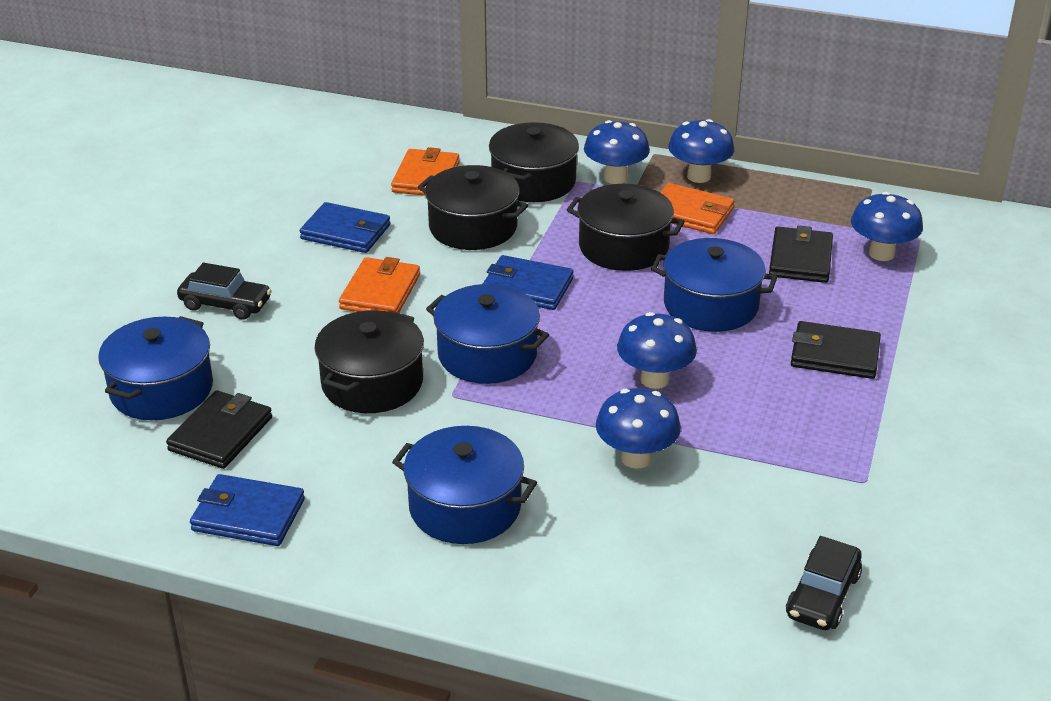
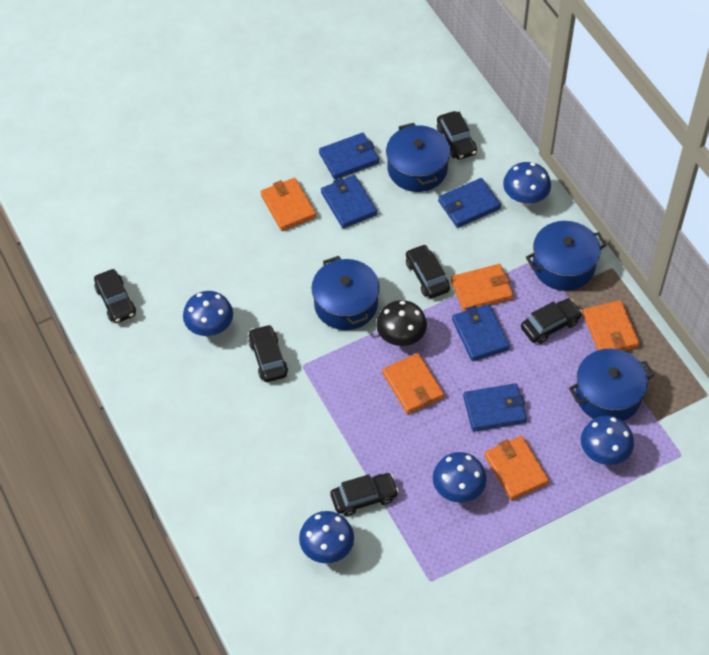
black car: [177,263,272,320] [786,536,862,630] = 2 -> [94,269,136,323] [248,324,288,382] [330,473,399,516] [406,244,450,298] [437,111,477,160] [521,298,582,344] = 6
black mushroom: none = 0 -> [376,300,427,346] = 1
black pot: [314,310,424,413] [418,165,528,250] [489,122,579,202] [567,184,685,271] = 4 -> none = 0
black wallet: [166,391,272,469] [769,225,833,283] [791,321,881,379] = 3 -> none = 0
blue wallet: [190,474,305,546] [300,202,390,253] [483,255,573,310] = 3 -> [319,133,379,179] [321,175,377,228] [438,178,501,228] [452,304,510,361] [463,383,527,432] = 5
orange wallet: [339,257,420,313] [391,147,459,196] [660,183,734,234] = 3 -> [261,178,316,231] [382,353,444,414] [451,264,514,312] [484,436,549,500] [582,300,640,351] = 5

